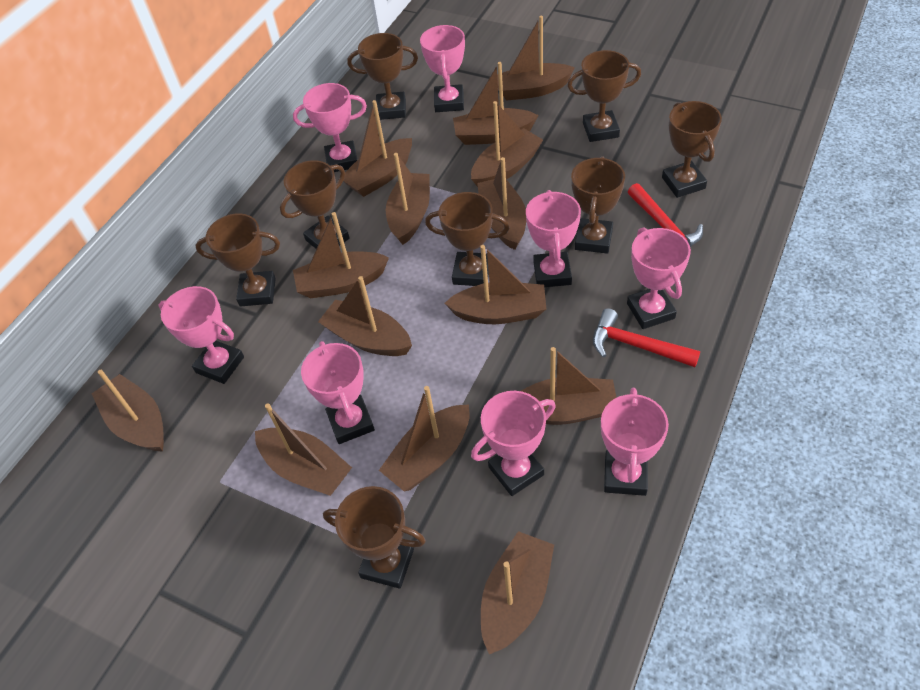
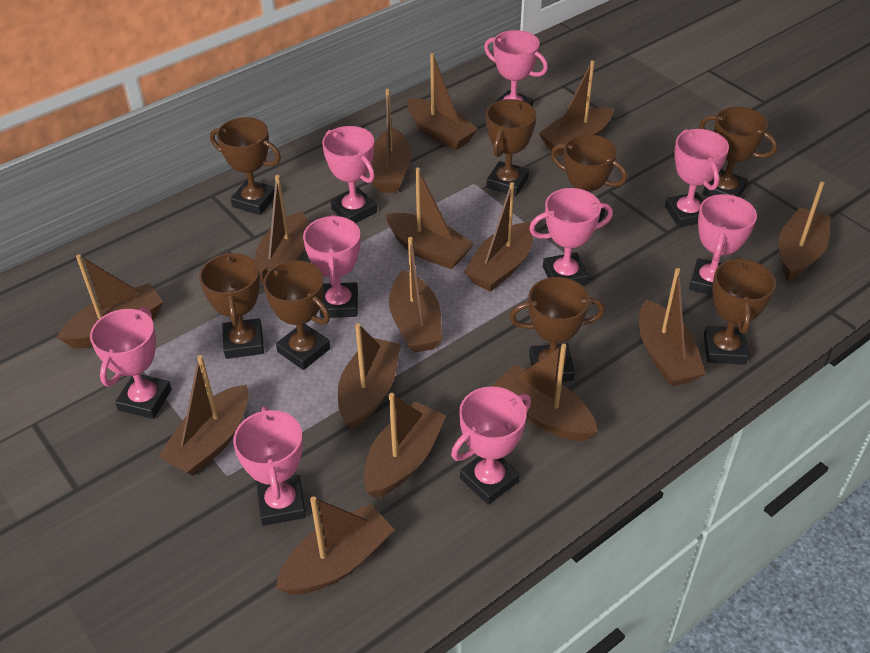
brown boat: [92,370,164,452] [255,403,352,496] [293,212,389,298] [318,276,412,356] [343,100,412,197] [379,386,470,491] [386,153,430,245] [444,245,546,324] [453,62,538,145] [471,101,543,187] [477,157,526,250] [481,531,554,654] [497,16,575,101] [521,347,617,425] = 14 -> [57,255,163,348] [158,355,249,476] [254,175,309,282] [276,496,394,595] [338,323,401,429] [363,393,446,498] [371,89,411,193] [386,167,474,270] [389,237,442,353] [407,53,478,150] [464,182,534,292] [493,344,598,441] [539,60,613,156] [639,268,706,387] [778,182,830,281] = 15
pink trophy: [159,286,244,384] [293,83,367,172] [301,341,375,444] [420,25,465,112] [471,391,556,496] [526,190,581,287] [601,388,669,496] [627,227,691,329] = 8 -> [90,307,172,419] [233,407,306,526] [303,215,361,318] [322,126,377,223] [451,386,531,505] [484,30,548,107] [529,188,613,285] [665,129,729,227] [689,194,757,295] = 9
red hammer: [593,308,700,367] [628,183,703,247] = 2 -> none = 0

